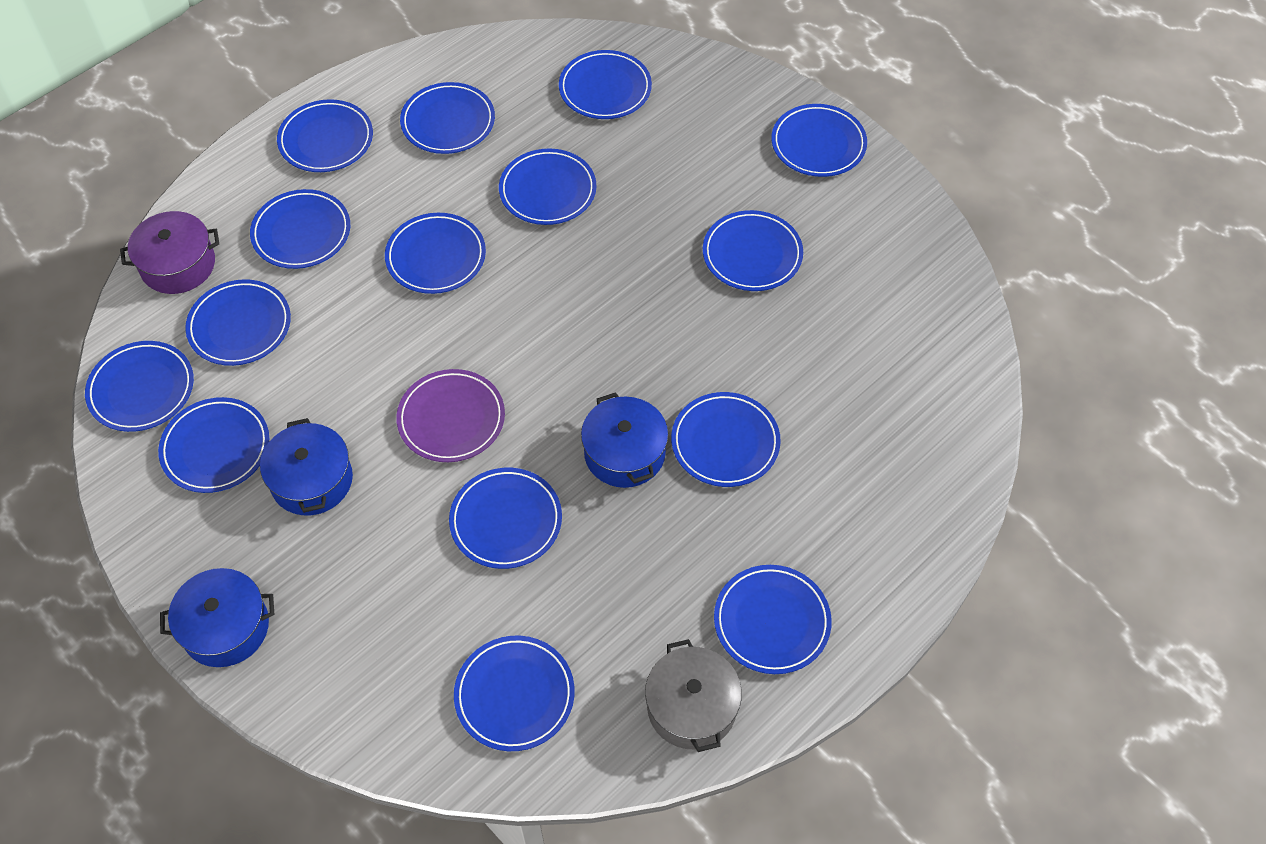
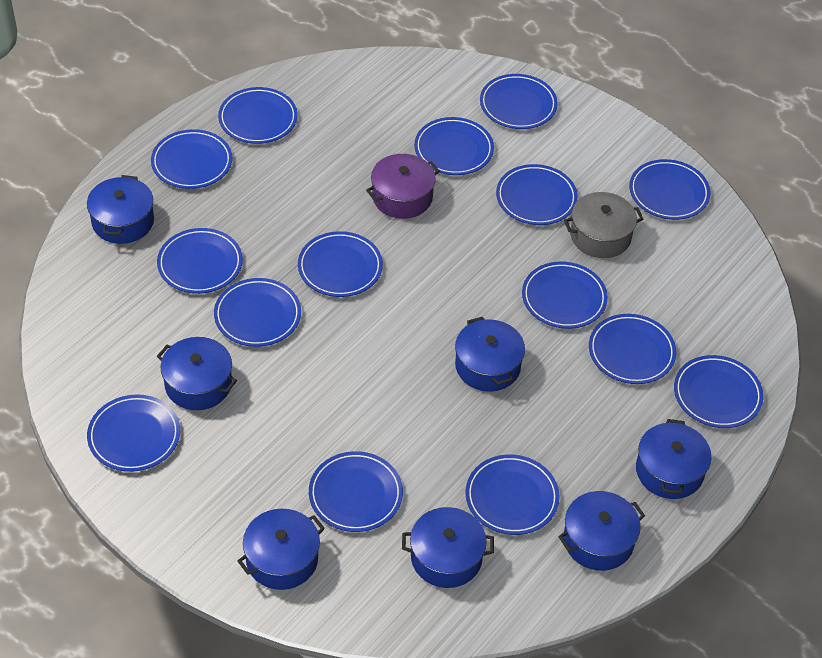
blue pot: [160,568,274,667] [260,418,353,515] [581,392,668,488] = 3 -> [87,175,154,244] [157,337,237,410] [238,509,325,590] [402,507,494,588] [455,317,525,392] [558,491,645,571] [636,419,712,499] = 7
purple plate: [396,369,505,462] = 1 -> none = 0

